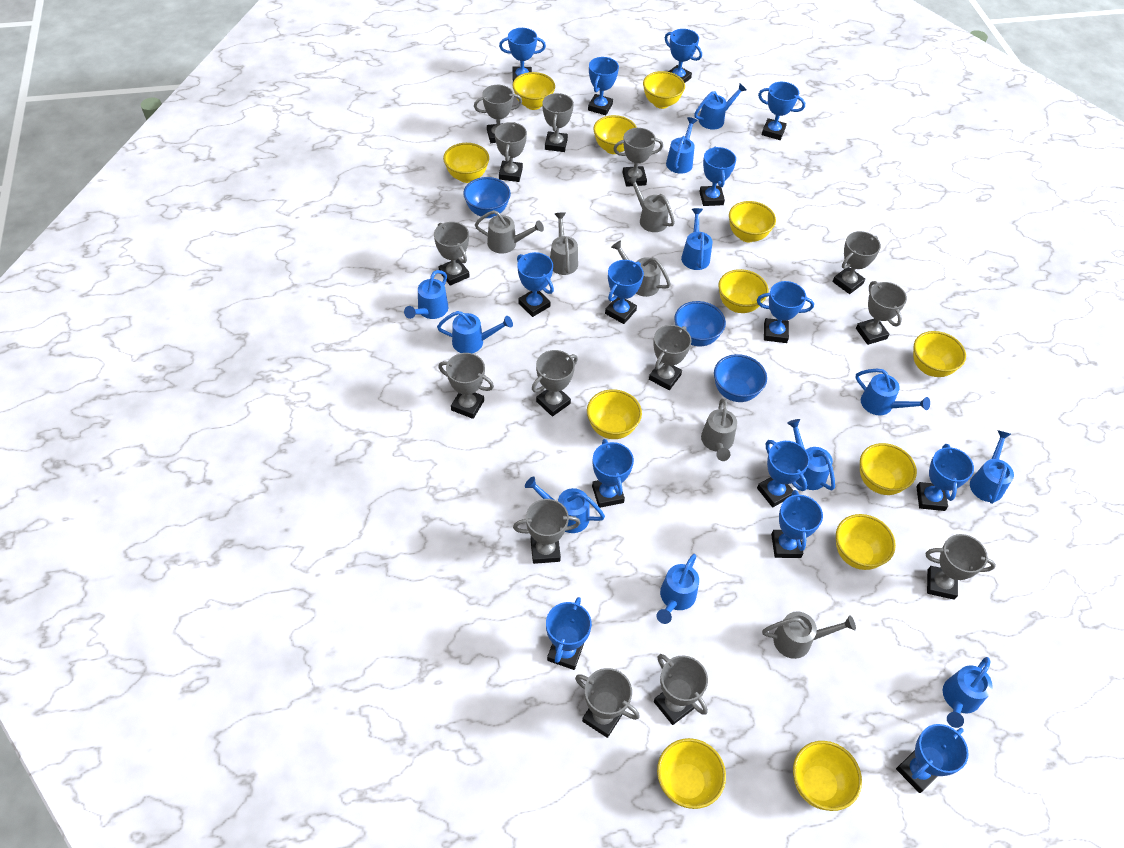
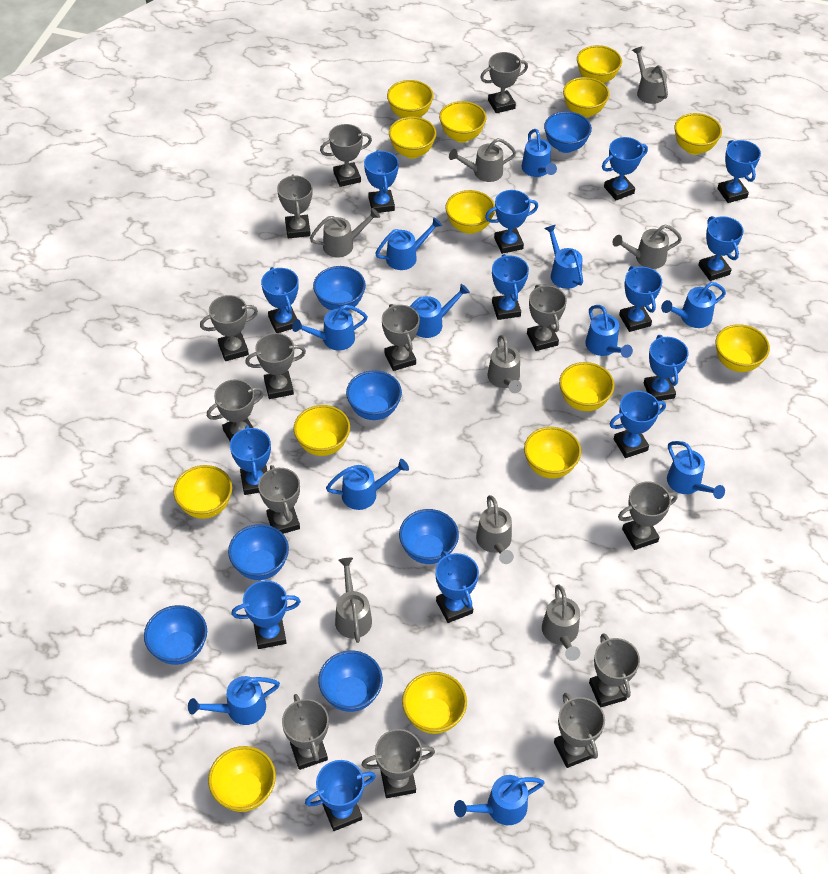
blue bowl: [463,177,511,218] [674,301,726,346] [714,354,767,402] = 3 -> [144,605,207,665] [228,524,289,580] [313,266,366,311] [318,651,383,712] [346,370,402,420] [399,509,459,564] [544,111,592,153] = 7
grey watering can: [475,210,544,254] [550,213,578,275] [611,240,671,297] [627,176,675,232] [701,399,737,461] [762,611,856,659] = 6 -> [310,208,380,257] [335,558,372,643] [449,138,516,182] [476,495,514,564] [487,335,522,393] [542,584,580,661] [613,224,682,269] [632,47,668,104] = 8
yellow bowl: [443,143,489,183] [512,72,555,110] [587,389,642,439] [593,115,637,154] [643,71,685,109] [657,738,726,809] [718,269,768,313] [729,201,776,242] [793,741,862,811] [836,514,896,570] [860,443,917,495] [913,331,966,377] = 12 -> [173,465,232,519] [208,746,276,812] [293,405,350,456] [387,80,434,118] [389,117,436,159] [402,672,467,734] [439,101,486,143] [445,190,495,234] [524,427,581,479] [559,362,615,411] [563,77,610,118] [577,45,622,83] [674,113,722,155] [715,324,770,372] = 14

